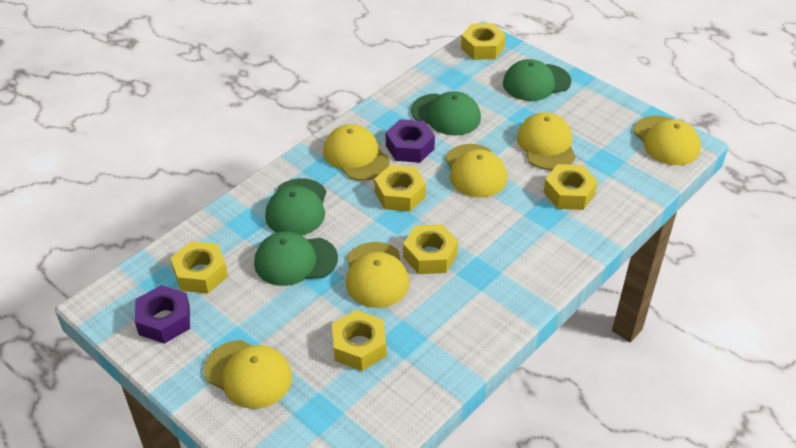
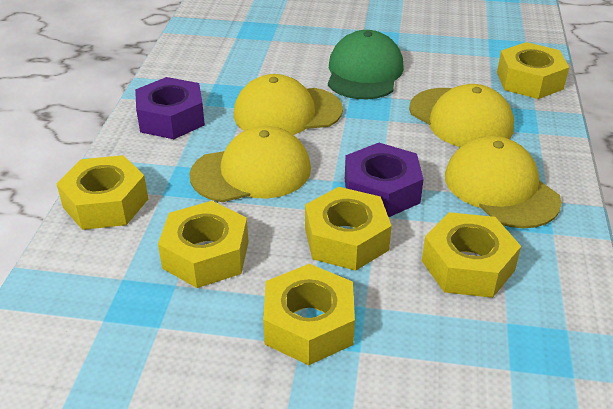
green cap: [254,232,338,286] [265,178,327,236] [411,91,481,136] [503,59,571,101] = 4 -> [328,30,404,99] = 1
yellow cap: [204,340,292,409] [323,124,389,181] [346,242,409,308] [445,144,507,198] [517,112,576,170] [634,116,701,165] = 6 -> [189,126,311,202] [234,74,343,135] [409,84,514,147] [445,136,562,228] = 4

